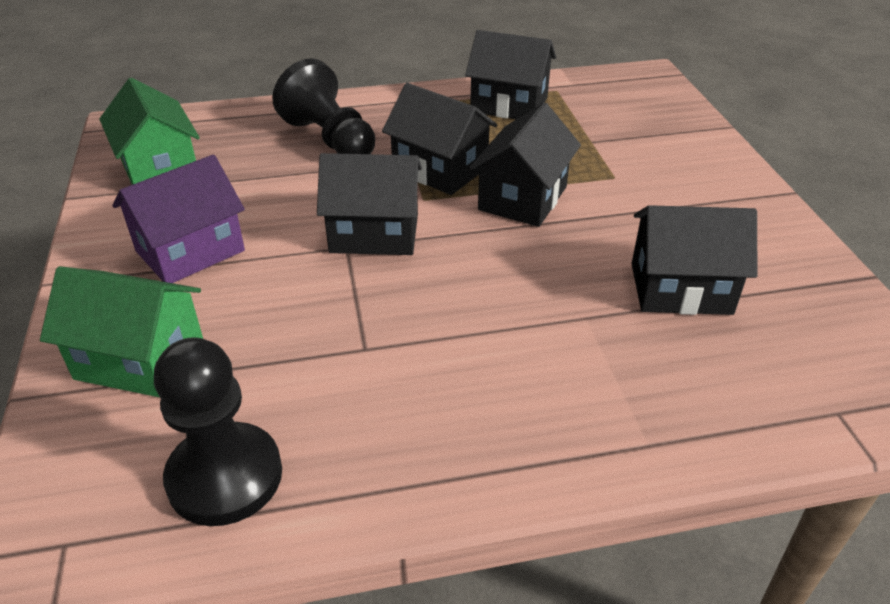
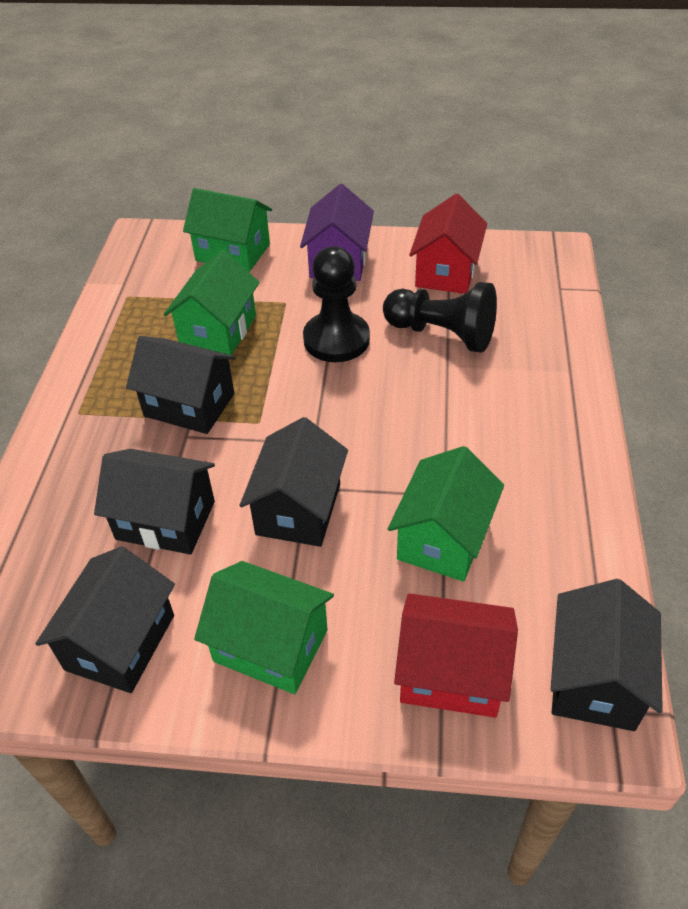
green house: [40,266,203,397] [99,78,200,185] = 2 -> [164,250,260,355] [183,188,272,272] [194,561,334,694] [388,446,504,582] = 4
red house: none = 0 -> [394,593,518,718] [409,194,487,294] = 2

